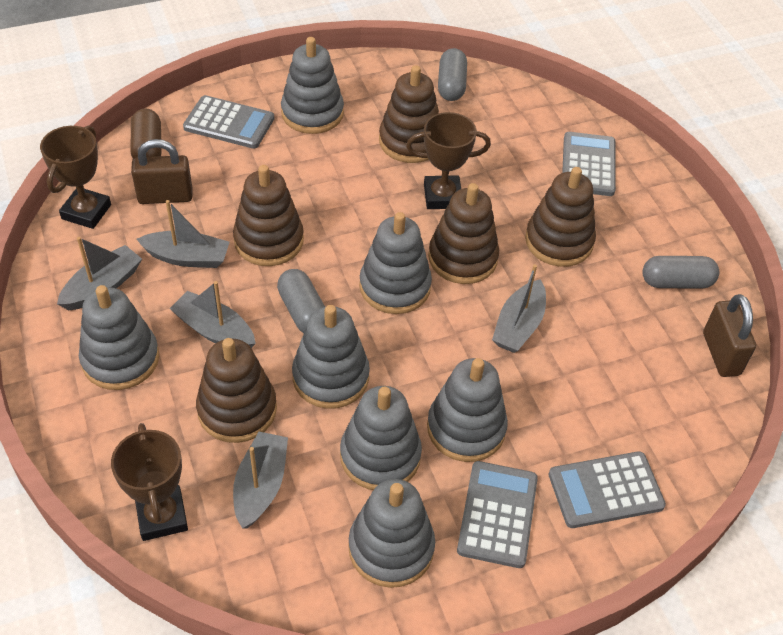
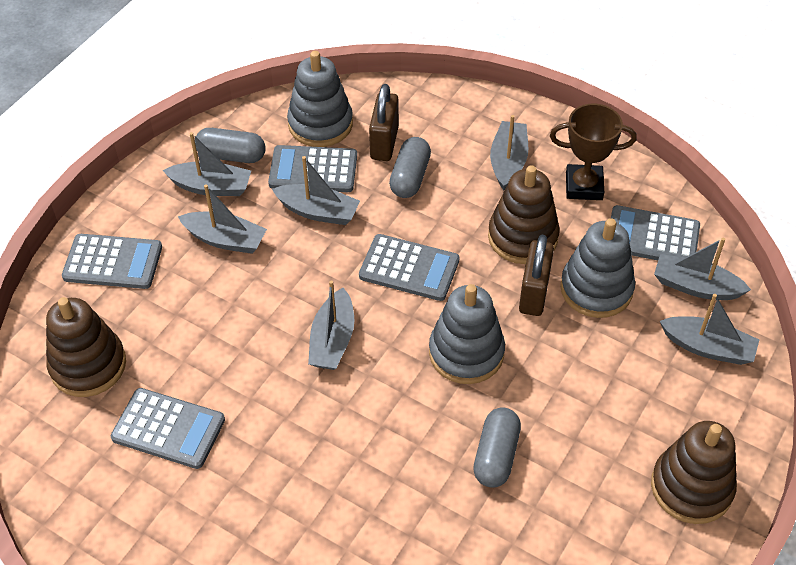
brown capsule: [131,108,162,159] = 1 -> none = 0
brown stacking toy: [196,338,277,443] [233,165,304,266] [379,65,439,163] [428,183,499,284] [525,167,596,267] = 5 -> [46,297,126,397] [488,165,560,264] [651,421,737,524] = 3
brown trophy: [40,126,111,229] [111,423,188,541] [406,112,491,209] = 3 -> [550,103,637,200] = 1
grey boat: [57,237,142,310] [137,200,230,268] [169,281,256,348] [233,432,288,529] [492,264,546,353] = 5 -> [163,132,251,196] [178,184,267,254] [272,156,360,225] [308,280,354,370] [490,115,528,190] [654,237,751,300] [660,294,759,365] = 7
grey calculator: [183,95,274,149] [457,461,538,568] [549,451,666,528] [562,132,616,196] = 4 -> [62,234,162,289] [111,388,225,469] [268,145,357,192] [359,234,459,301] [611,205,700,260] = 5
grey stacking toy: [79,285,159,390] [281,37,344,134] [292,305,370,409] [340,386,422,490] [348,479,435,588] [359,212,432,314] [427,358,508,462] = 7 -> [287,51,353,147] [429,284,505,384] [560,218,635,318] = 3

